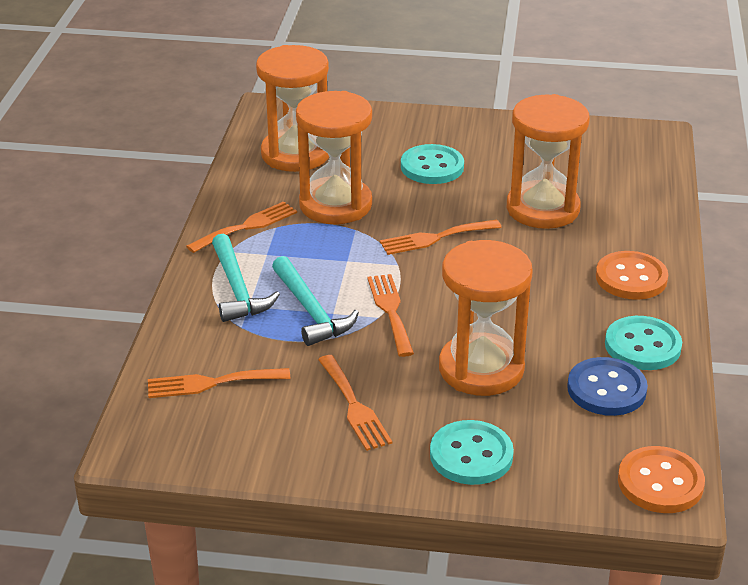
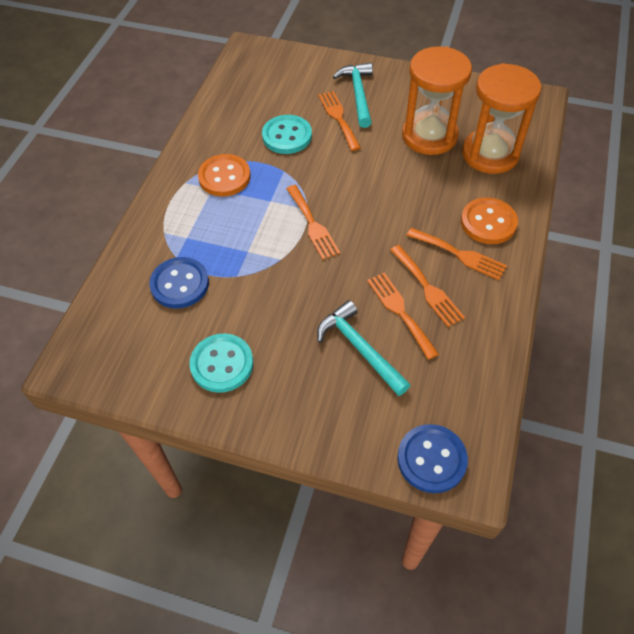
blue button: [567,357,648,416] = 1 -> [149,257,209,309] [397,424,468,493] = 2
orange hourglass: [256,45,329,172] [296,91,372,224] [439,240,533,396] [507,94,590,229] = 4 -> [402,46,472,155] [462,63,541,174] = 2
turquoise button: [401,144,464,184] [430,420,514,485] [605,316,682,370] = 3 -> [189,334,253,393] [262,115,312,154] = 2

